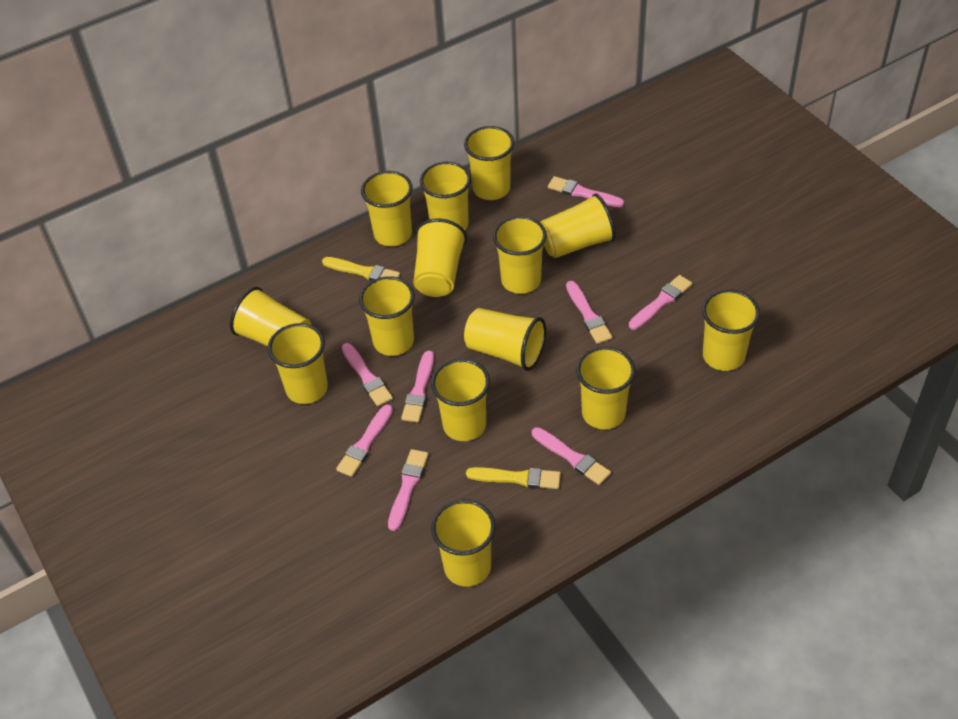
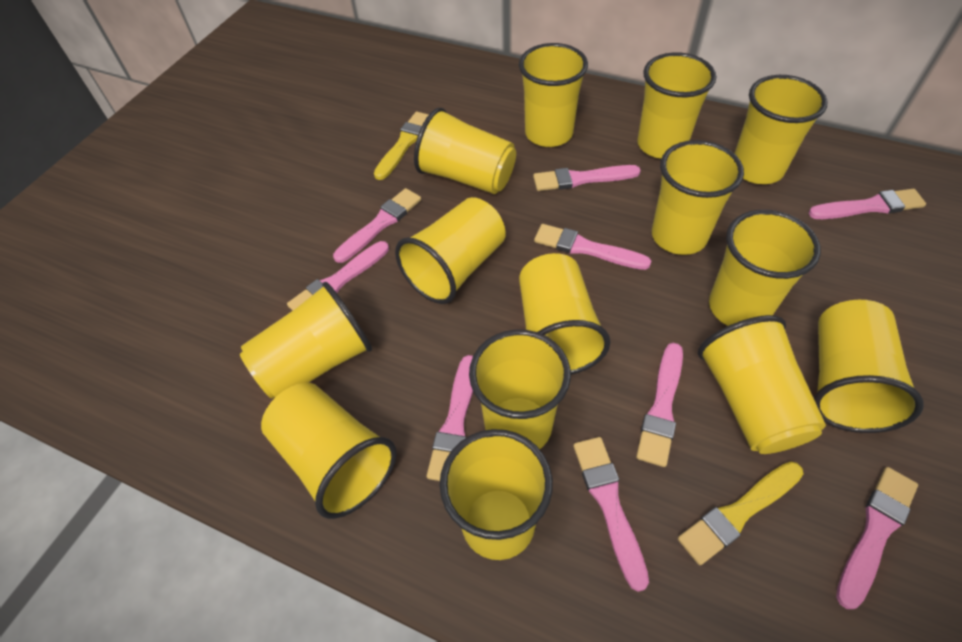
pink brush: [336,404,393,477] [342,343,393,407] [388,449,429,531] [401,351,434,423] [532,427,611,485] [548,176,624,207] [566,281,613,344] [629,275,692,330] = 8 -> [287,241,389,311] [333,188,421,263] [427,355,473,481] [533,165,641,191] [534,224,651,270] [573,437,649,592] [636,343,683,467] [808,189,926,219] [836,467,918,609] = 9

